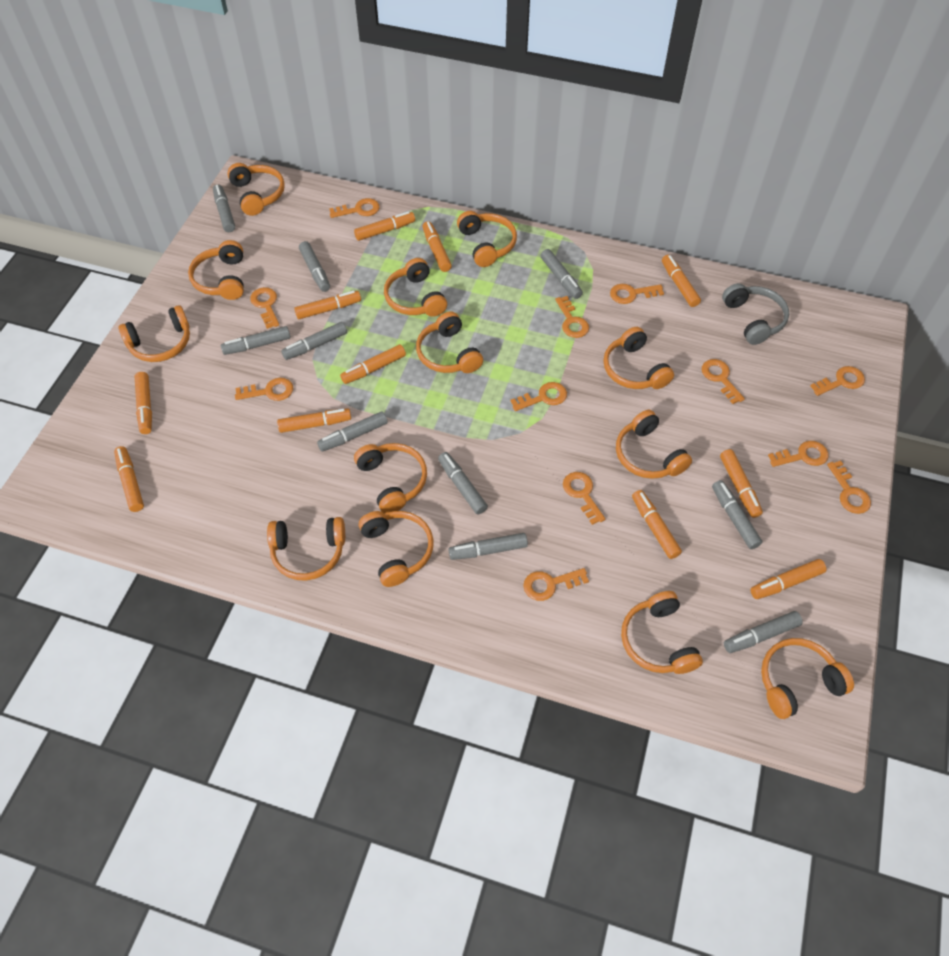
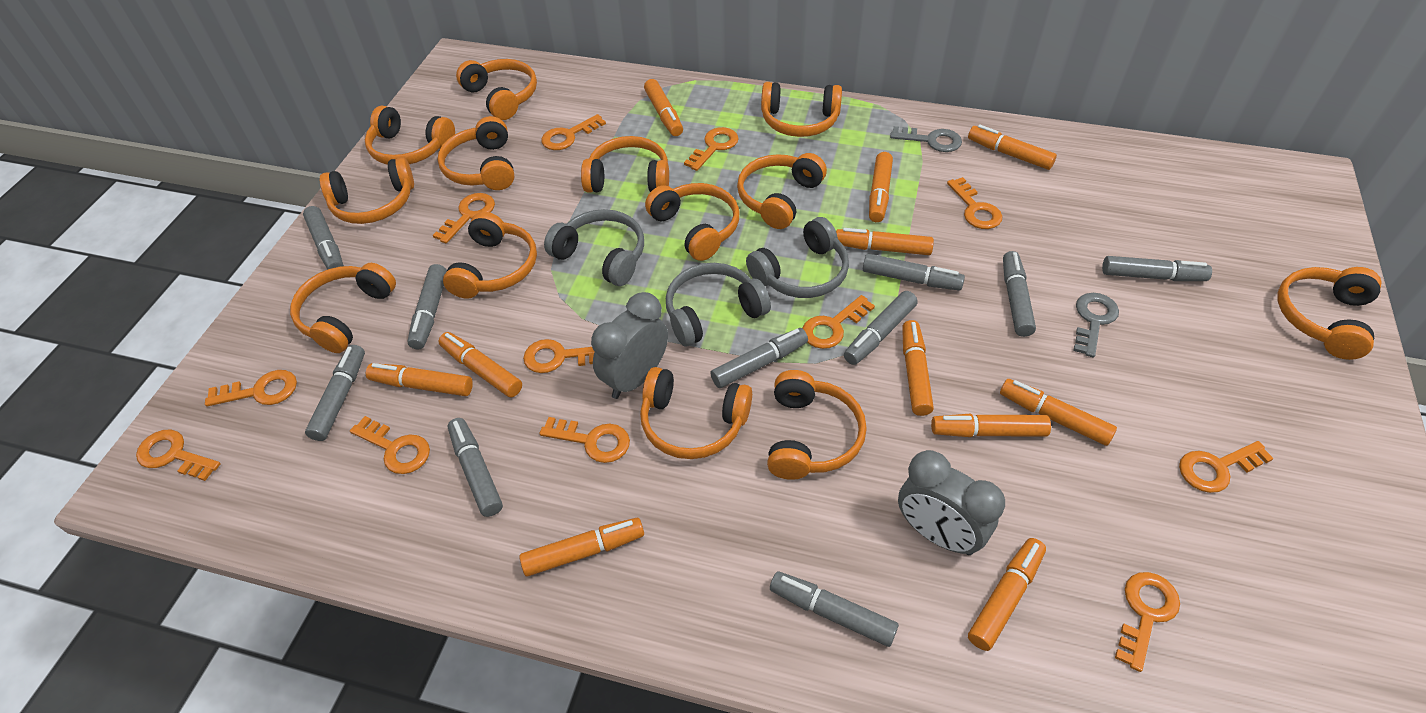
grey clock: none = 0 -> [591,292,668,399] [898,450,1005,555] = 2
grey headphones: [722,283,789,345] = 1 -> [544,209,644,286] [666,263,771,346] [746,217,849,298] = 3
grey key: none = 0 -> [890,126,962,152] [1073,293,1119,358] = 2

